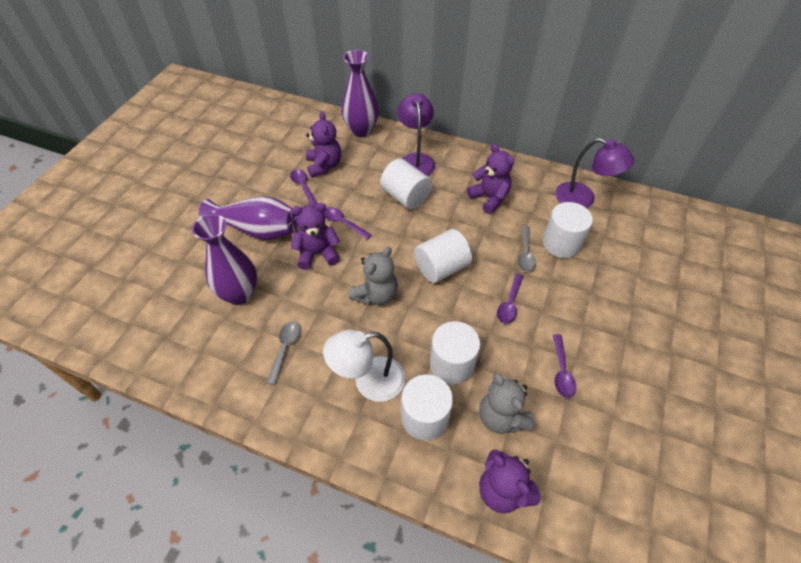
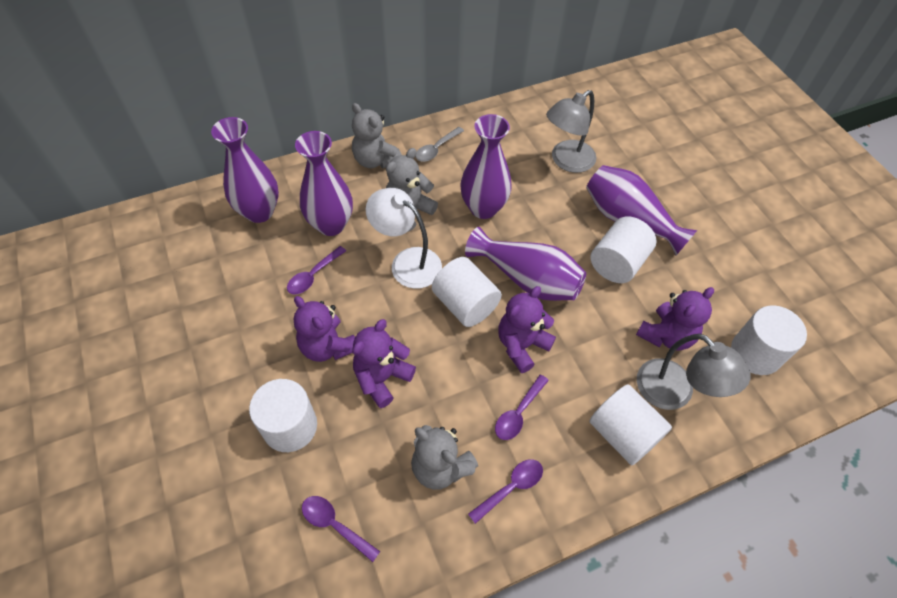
grey lamp: none = 0 -> [546,90,597,173] [637,334,750,410] = 2
grey spoon: [267,321,300,385] [518,226,536,272] = 2 -> [416,127,464,162] = 1
grey teddy bear: [349,246,398,305] [479,373,535,434] = 2 -> [352,103,402,168] [386,148,438,232] [411,425,478,490] = 3
purple lamp: [398,93,435,176] [555,138,635,208] = 2 -> none = 0
purple vase: [192,214,257,305] [199,196,297,240] [341,50,379,137] = 3 -> [211,117,279,223] [295,131,353,236] [460,114,512,219] [465,227,586,301] [586,165,697,255] = 5

